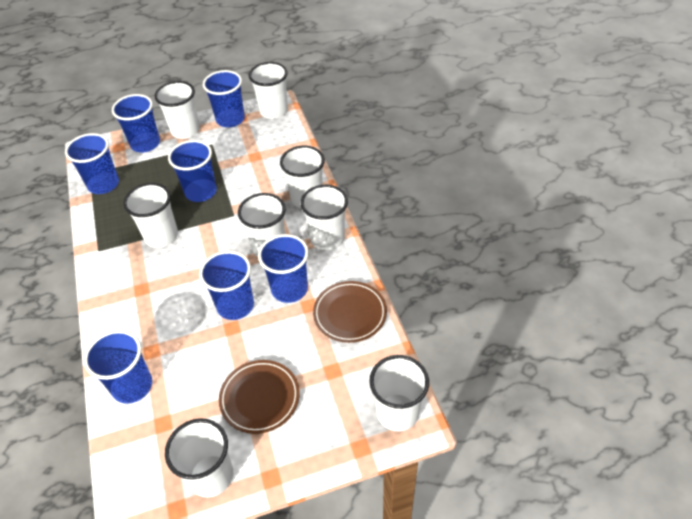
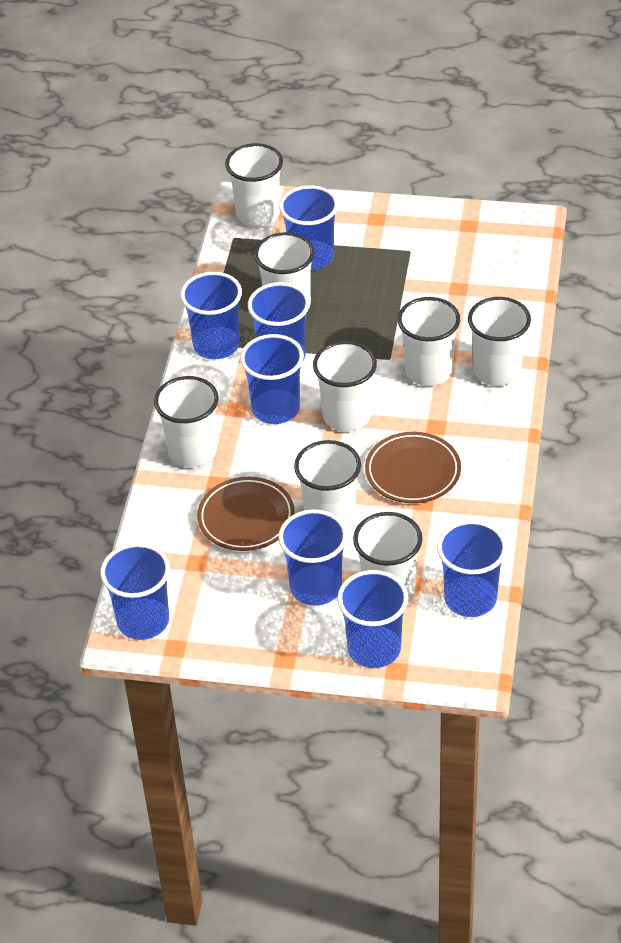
blue cup: [65,133,119,194] [84,330,152,404] [112,94,160,152] [168,140,217,202] [199,251,254,320] [203,70,245,127] [258,234,309,303] = 7 -> [100,543,170,640] [180,272,242,359] [240,334,304,424] [248,282,310,360] [278,510,347,606] [279,185,338,270] [337,570,408,668] [437,520,507,617] = 8

